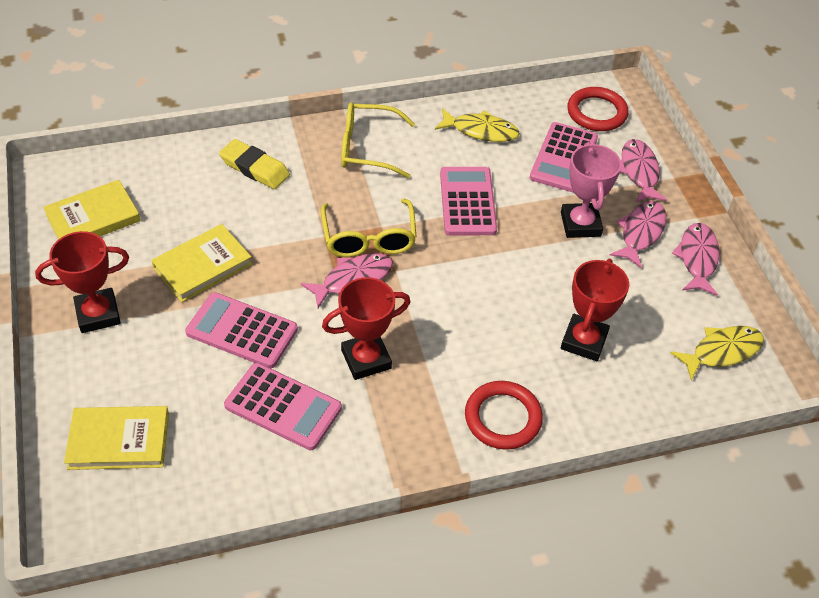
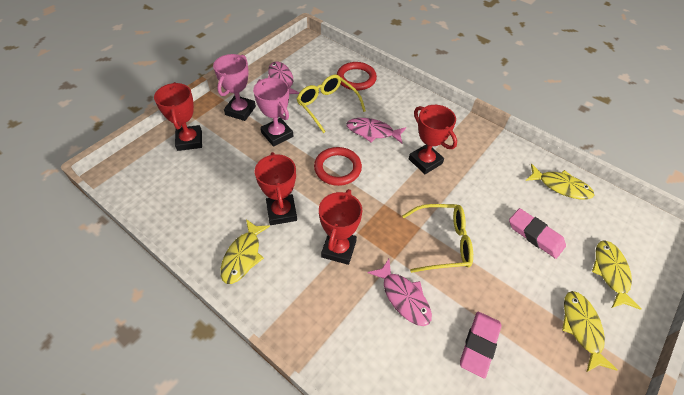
pink calculator: [185,292,298,368] [224,363,342,450] [440,167,497,235] [530,122,598,193] = 4 -> none = 0
pink eraser: none = 0 -> [460,312,501,379] [509,208,566,259] = 2
pink fish: [301,253,393,308] [610,201,667,268] [620,139,667,202] [672,223,719,296] = 4 -> [268,61,300,94] [346,118,406,143] [367,259,432,326] = 3
pink trophy: [561,142,621,238] = 1 -> [213,54,256,121] [253,78,293,147] = 2
red trophy: [35,231,129,333] [322,277,410,380] [561,258,629,361] = 3 -> [154,82,202,151] [255,152,297,225] [319,189,362,265] [409,105,457,174] = 4
yellow book: [43,180,141,239] [64,406,169,470] [151,224,252,302] = 3 -> none = 0
yellow eraser: [219,139,290,189] = 1 -> none = 0
yellow fish: [435,108,520,142] [671,326,764,380] = 2 -> [220,219,270,284] [526,164,594,200] [562,291,618,372] [592,240,642,310] = 4

